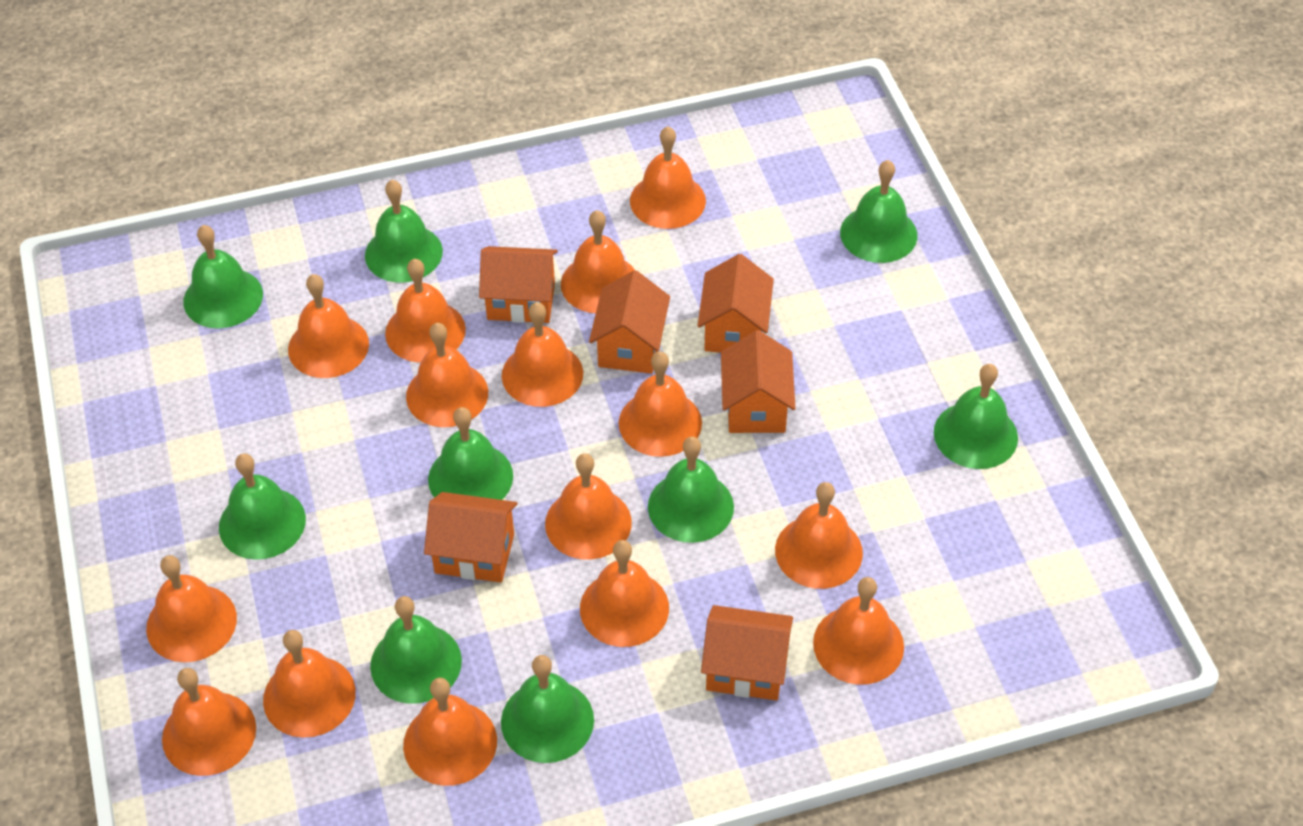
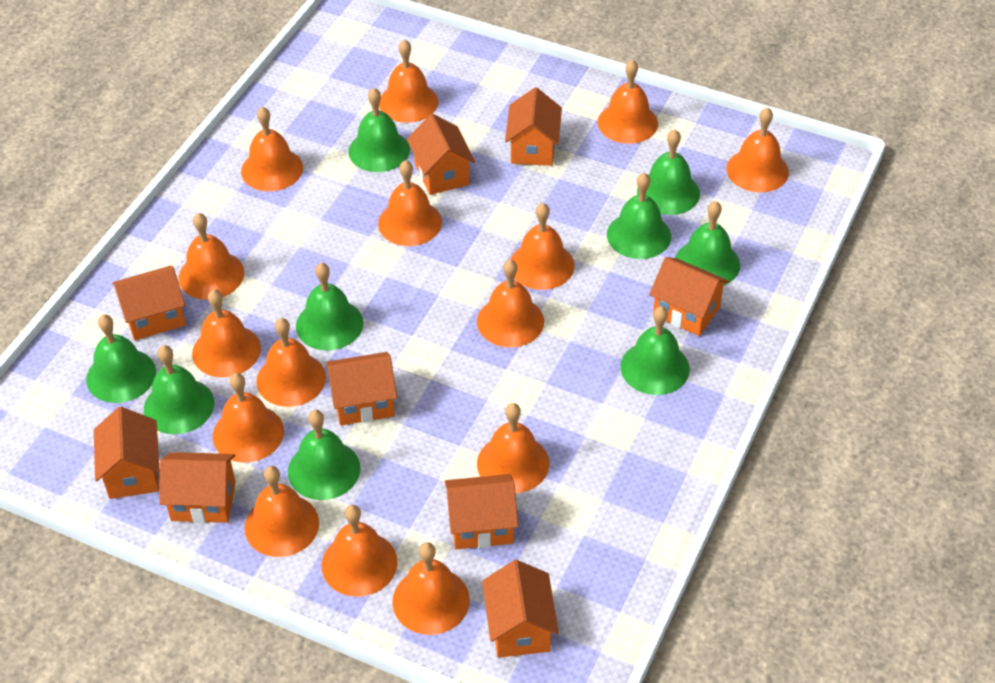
orange house: [424,492,517,583] [479,246,558,323] [589,270,670,374] [697,254,774,353] [701,605,793,701] [721,330,796,433] = 6 -> [94,407,160,499] [112,266,186,340] [159,452,236,523] [326,352,397,426] [407,114,475,195] [445,474,518,550] [482,560,559,658] [505,87,562,166] [649,257,729,336] = 9

